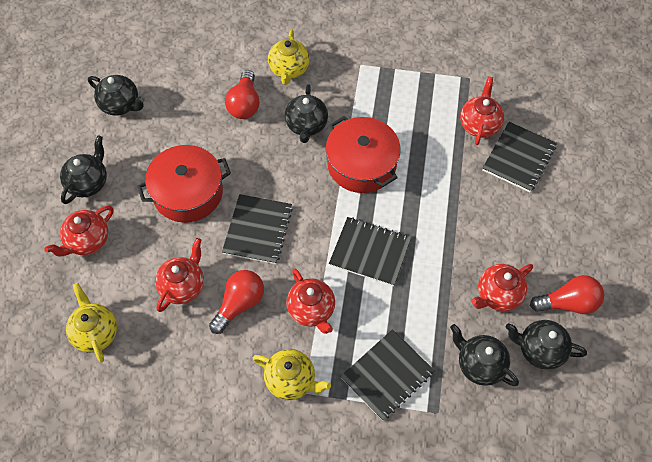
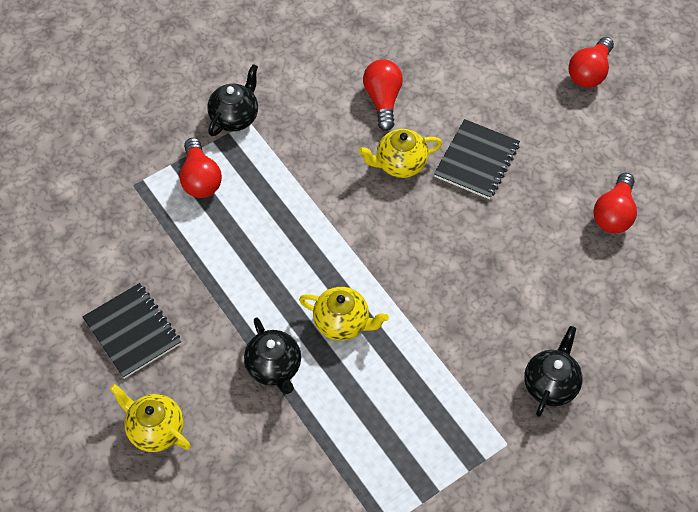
black notebook: [222,194,293,264] [329,217,411,286] [340,329,435,421] [482,122,557,192] = 4 -> [82,283,181,379] [434,119,520,199] = 2
black teapot: [60,135,107,204] [88,75,145,116] [285,84,328,143] [450,324,519,386] [506,320,587,370] = 5 -> [207,64,258,136] [244,317,301,394] [524,326,583,417] = 3
red light bulb: [209,270,264,334] [225,70,259,119] [530,275,604,314] = 3 -> [180,138,222,198] [363,59,403,131] [569,37,614,88] [593,173,637,233] = 4
red pot: [137,145,231,223] [326,116,401,193] = 2 -> none = 0
red teapot: [44,206,113,257] [155,238,204,312] [286,268,335,334] [460,76,504,145] [471,264,533,311] = 5 -> none = 0

